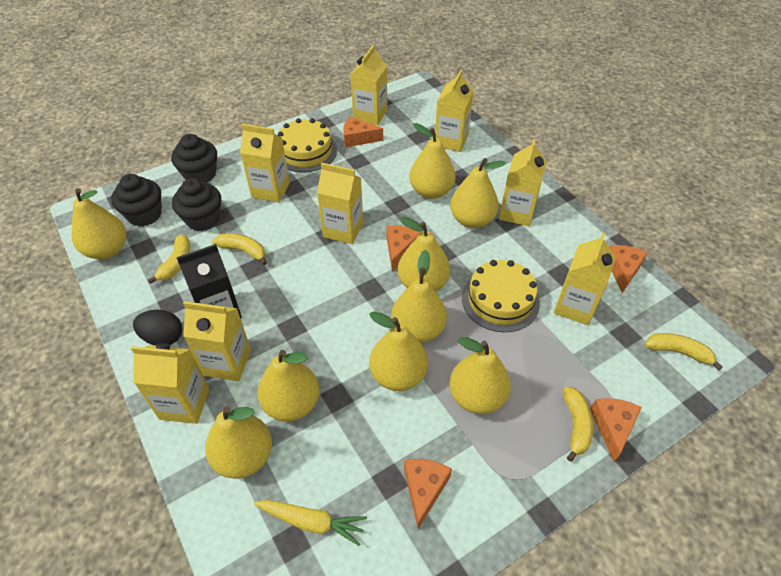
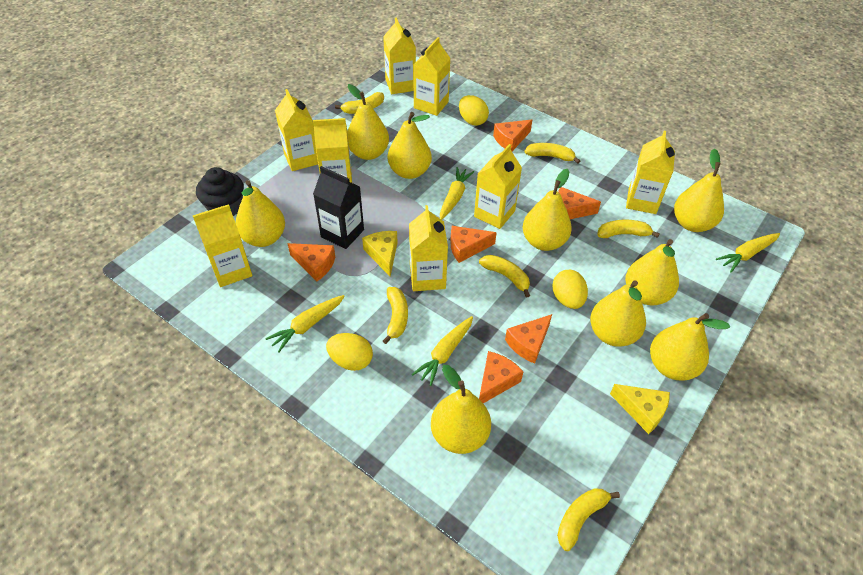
black cupcake: [111,174,162,226] [171,134,217,183] [172,178,221,231] = 3 -> [196,167,244,216] = 1
black egg: [133,310,182,346] = 1 -> none = 0
orange cheese: [343,116,383,148] [386,225,421,272] [404,459,452,529] [590,398,642,462] [609,245,648,293] = 5 -> [287,243,335,282] [450,226,497,263] [479,351,523,403] [493,120,532,151] [505,314,552,364] [558,187,601,219] = 6
yellow banana: [148,234,190,284] [212,233,267,265] [563,387,593,462] [645,333,723,370] = 4 -> [335,92,384,114] [383,287,408,344] [479,255,530,297] [524,143,580,164] [557,488,620,551] [597,220,660,238] = 6
yellow cake: [277,118,337,173] [462,260,540,332] = 2 -> none = 0
yellow carrot: [254,500,367,546] = 1 -> [265,295,345,353] [412,316,473,386] [440,167,474,220] [716,233,780,272] = 4
yellow cheese: none = 0 -> [362,231,398,276] [610,384,670,434] = 2
yellow egg: none = 0 -> [326,333,373,371] [459,95,489,126] [552,270,588,309] = 3

